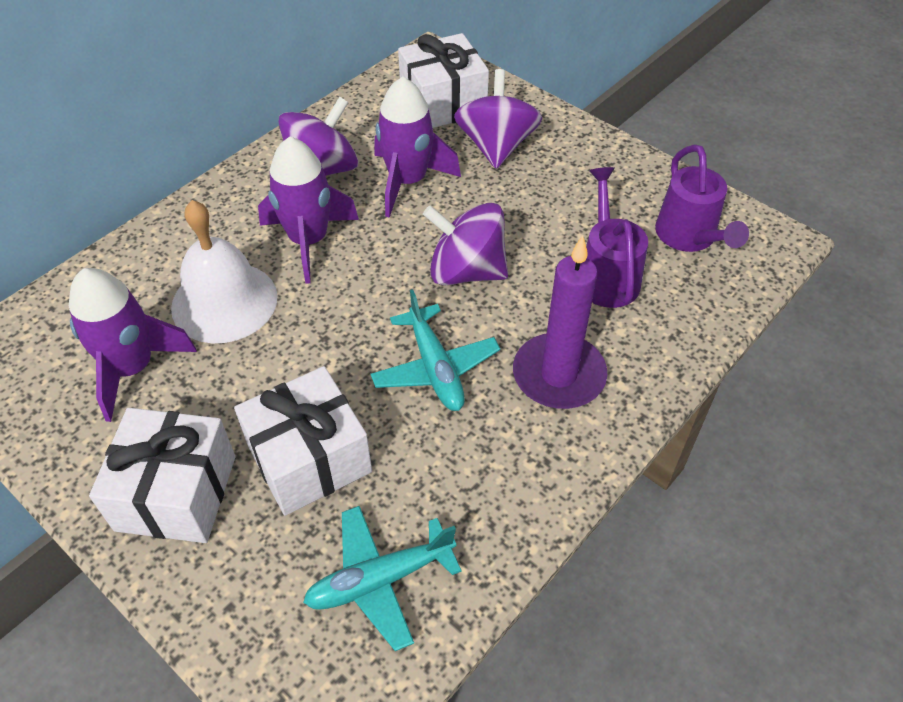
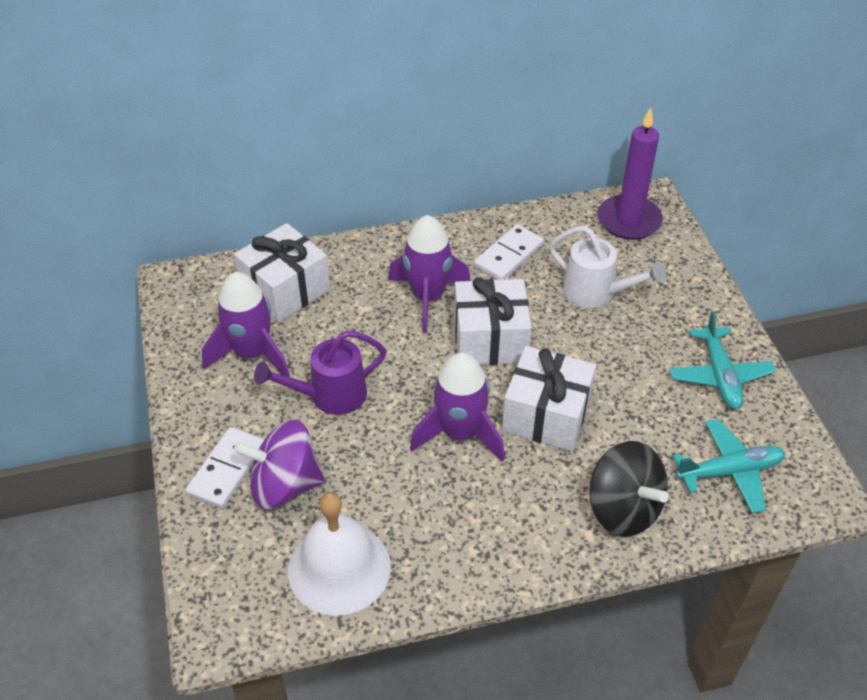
black spinning top: none = 0 -> [589,441,669,537] = 1
purple spinning top: [278,97,358,176] [423,203,508,286] [454,69,542,169] = 3 -> [233,420,325,509] = 1
purple watering can: [586,167,648,308] [655,144,749,252] = 2 -> [254,331,387,415] = 1
white domino: none = 0 -> [186,427,264,509] [474,224,544,280] = 2
white watering can: none = 0 -> [549,226,666,308] = 1

